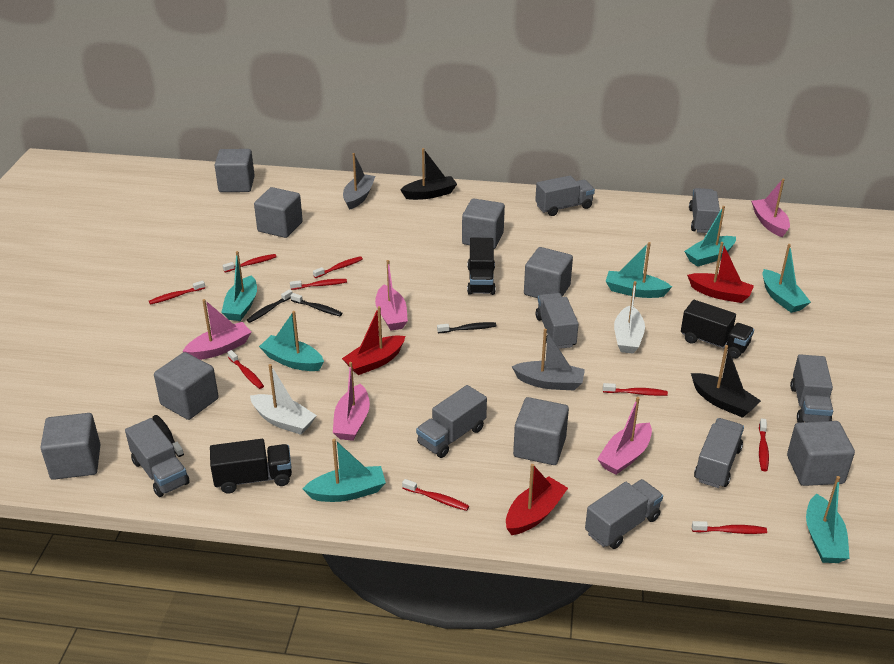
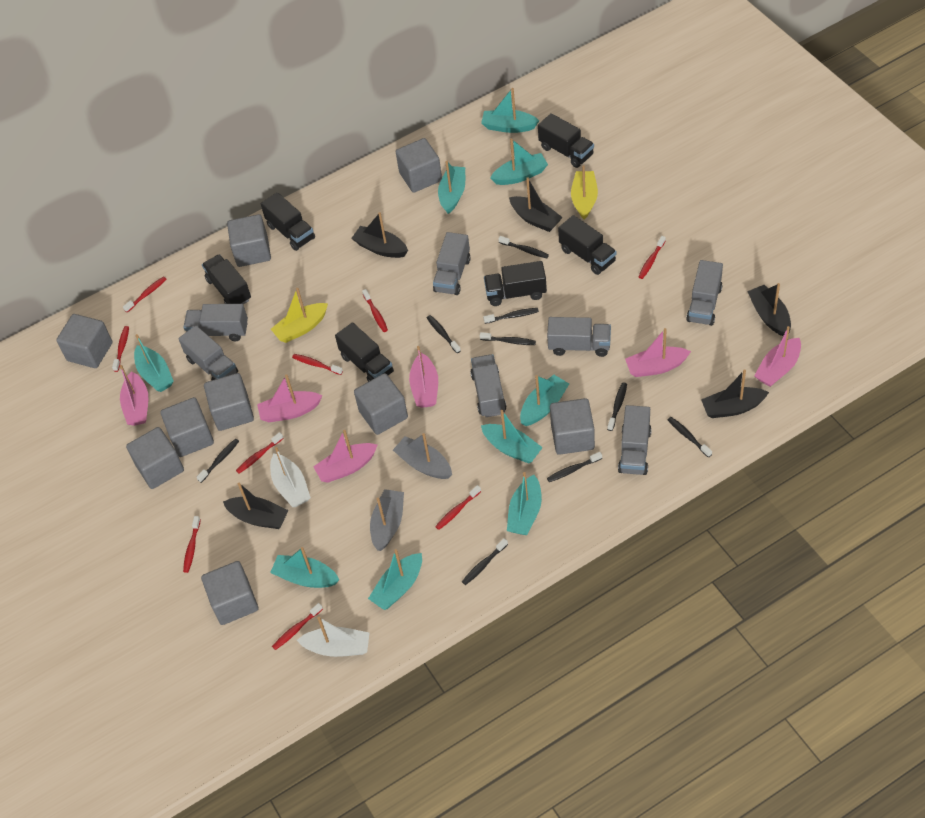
black boat: [400,148,457,200] [691,345,761,418] = 2 -> [223,482,289,529] [351,212,408,258] [509,177,563,232] [701,370,769,418] [747,283,791,336] = 5
black toothbrush: [152,415,184,457] [247,289,292,323] [290,293,342,316] [437,322,496,333] = 4 -> [196,439,239,483] [427,315,461,353] [462,538,508,585] [480,332,536,345] [483,308,539,324] [498,236,549,258] [547,452,602,482] [607,382,627,431] [668,417,712,458] = 9
black truck: [210,439,292,493] [467,238,496,295] [681,300,754,359] = 3 -> [202,254,251,304] [261,192,315,251] [335,322,394,382] [484,261,547,306] [538,113,594,168] [558,215,617,275] = 6
grey cube: [40,413,101,480] [154,352,219,420] [215,149,255,192] [254,187,303,238] [462,198,505,249] [513,397,569,465] [524,247,573,298] [787,421,855,486] = 8 -> [56,314,112,368] [126,427,184,489] [160,397,214,457] [201,561,258,625] [204,373,254,431] [227,214,271,267] [354,373,408,435] [396,138,442,193] [550,398,595,455] = 9
grey truck: [125,418,190,497] [416,385,487,458] [535,176,595,216] [536,293,579,349] [585,479,663,549] [689,188,720,233] [694,418,744,488] [790,354,833,423] = 8 -> [178,325,238,380] [183,304,248,341] [433,232,471,295] [470,354,506,417] [547,317,611,357] [618,405,652,475] [686,260,723,326] = 7
pink boat: [183,299,251,360] [333,362,370,441] [375,260,408,331] [597,397,652,475] [751,179,790,237] = 5 -> [120,365,148,426] [257,374,322,422] [313,430,377,483] [409,346,438,408] [625,328,691,377] [754,326,801,387] = 6
red boat: [342,306,405,375] [506,464,568,535] [687,242,754,303] = 3 -> none = 0
turquoise boat: [221,251,257,321] [259,311,324,371] [303,439,386,502] [606,242,672,298] [684,206,736,267] [762,244,811,313] [806,476,850,563] = 7 -> [134,334,174,392] [270,547,339,588] [368,549,422,610] [438,161,465,214] [481,88,539,133] [481,410,543,463] [490,139,548,185] [507,472,542,535] [520,375,569,426] = 9
yellow boat: none = 0 -> [271,288,328,343] [571,165,598,219] = 2

